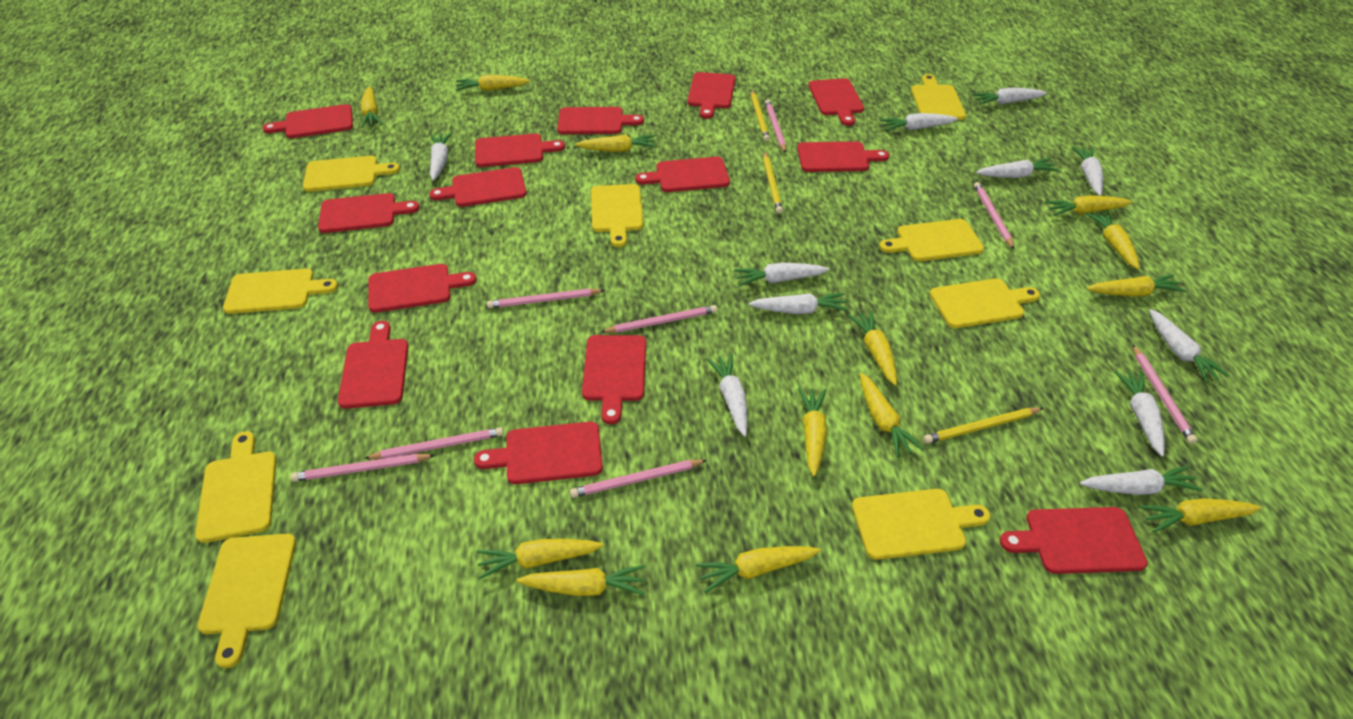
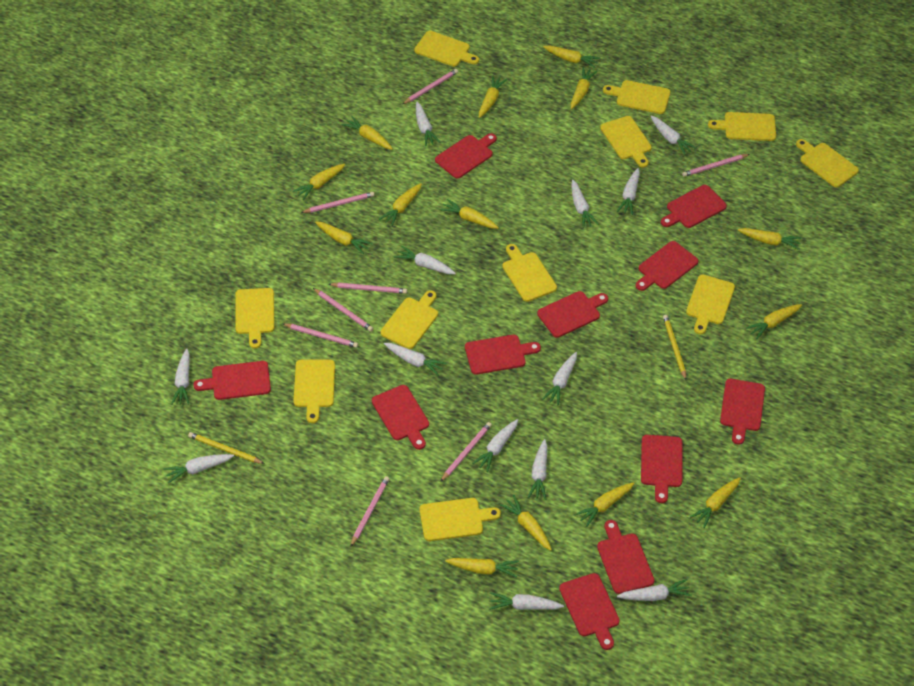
red cutting board: [263,104,353,138] [318,193,420,233] [338,321,408,409] [368,264,477,313] [429,167,527,207] [474,422,603,484] [475,134,565,167] [557,107,644,134] [582,335,646,424] [635,157,730,192] [688,72,736,119] [797,141,889,172] [809,78,864,126] [1000,507,1148,574] = 14 -> [193,361,271,400] [372,385,429,450] [435,133,497,179] [465,335,541,375] [537,291,608,338] [559,573,620,650] [597,520,655,594] [636,241,698,291] [641,435,682,503] [661,185,727,228] [720,379,765,445] = 11
white carrot: [430,133,452,181] [706,354,748,437] [734,263,829,286] [749,293,848,314] [880,113,958,131] [972,87,1047,105] [976,158,1060,178] [1072,146,1103,196] [1080,466,1203,495] [1115,371,1165,456] [1149,309,1230,383] = 11 -> [163,454,234,483] [171,349,190,405] [384,343,447,376] [394,245,456,274] [416,102,441,146] [472,419,518,472] [489,592,564,610] [528,439,547,500] [542,352,577,405] [571,180,598,228] [617,168,640,215] [617,579,692,601] [651,116,696,155] = 13
yellow carrot: [361,86,382,128] [456,75,530,91] [477,539,604,579] [517,565,645,596] [576,135,656,152] [696,546,821,593] [798,388,827,477] [848,311,897,386] [860,373,924,458] [1045,196,1132,216] [1086,210,1140,270] [1087,274,1186,297] [1139,498,1262,533] = 13 -> [293,164,345,200] [315,222,372,254] [342,116,393,150] [379,183,422,226] [440,199,499,229] [445,558,519,578] [479,76,507,118] [500,495,552,551] [543,45,600,68] [571,67,597,109] [574,482,635,527] [690,477,741,528] [738,228,802,250] [746,304,802,339] = 14
yellow cutting board: [195,431,276,543] [198,534,296,668] [223,269,338,314] [303,156,400,192] [591,184,644,247] [852,489,990,560] [879,219,984,261] [911,74,966,120] [930,278,1040,328] = 9 -> [235,288,274,349] [294,359,335,423] [380,290,438,349] [414,31,479,67] [420,498,501,541] [502,244,557,302] [600,116,652,168] [603,80,670,114] [686,274,735,334] [708,112,776,141] [796,139,859,187] = 11
yellow pencil: [751,90,770,141] [763,152,783,214] [923,408,1043,444] = 3 -> [188,432,265,464] [663,315,686,380] = 2

